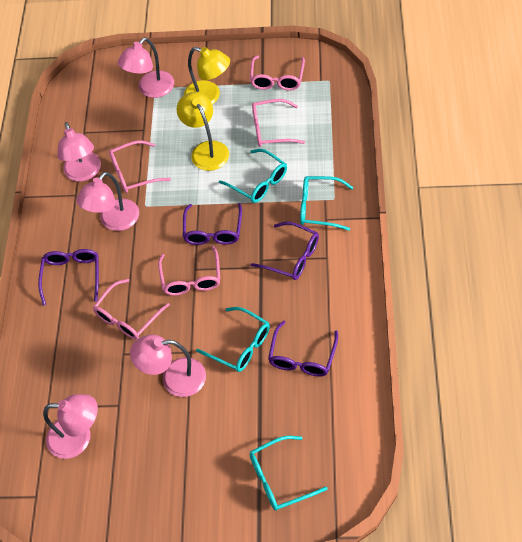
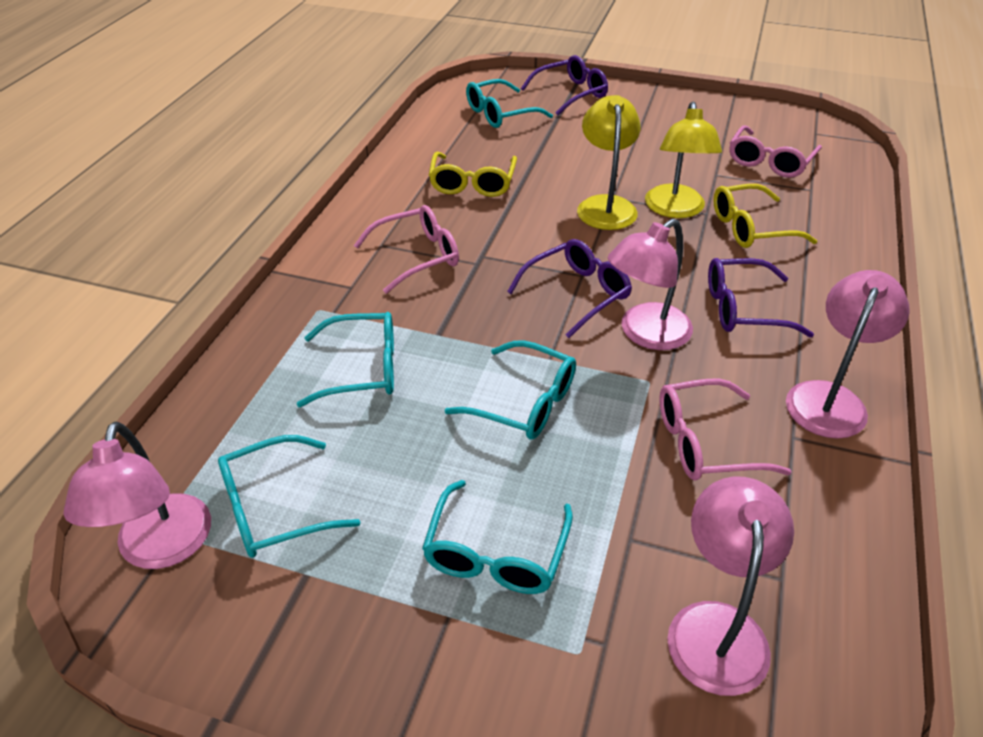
pink glasses: [93,279,170,340] [109,140,171,193] [158,246,220,296] [250,55,305,90] [252,99,305,147] = 5 -> [354,205,459,293] [660,379,792,481] [729,125,822,178] = 3
pink lamp: [43,394,98,459] [58,122,101,182] [76,172,139,231] [118,37,174,98] [130,335,206,397] = 5 -> [64,422,211,569] [607,219,693,350] [667,477,794,696] [786,270,910,439] = 4
purple glasses: [38,249,99,305] [183,203,242,245] [251,222,319,280] [268,320,338,376] = 4 -> [507,239,632,338] [521,55,608,115] [708,258,814,337] = 3
turquoise glasses: [196,307,270,372] [219,149,287,203] [249,436,328,511] [300,176,353,231] = 4 -> [218,435,360,558] [297,312,394,407] [422,480,573,594] [445,340,576,440] [466,79,553,128] = 5
yellow glasses: none = 0 -> [429,152,517,197] [713,184,817,248] = 2

